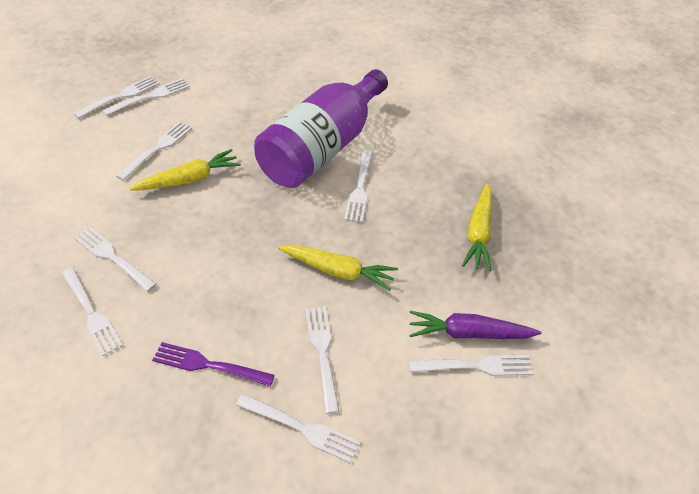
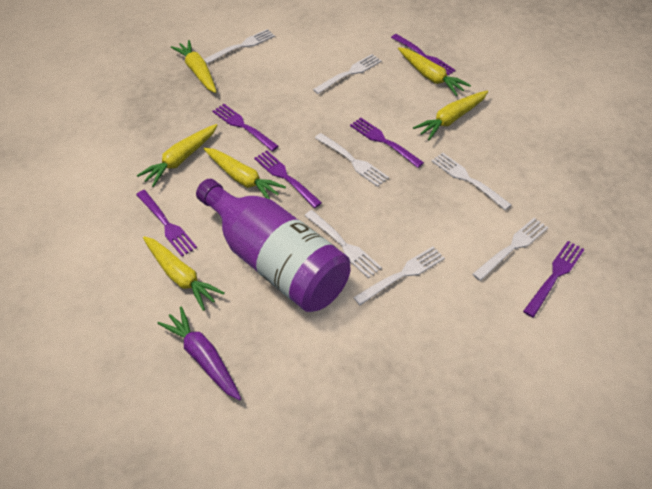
purple fork: [152,342,275,387] = 1 -> [136,190,197,257] [212,104,279,151] [254,150,322,208] [350,117,424,168] [391,34,456,76] [523,241,585,318] = 6
white fork: [62,267,123,356] [74,76,159,119] [74,227,157,292] [102,78,190,116] [116,122,192,181] [236,394,361,464] [305,306,339,414] [344,149,373,222] [409,355,533,376] = 9 -> [203,29,275,64] [304,210,382,279] [313,54,382,94] [315,133,389,187] [353,246,445,305] [431,152,511,210] [472,218,549,281] = 7
yellow carrot: [130,149,241,191] [279,245,398,291] [462,184,492,271] = 3 -> [137,124,217,187] [143,236,225,311] [171,40,217,93] [204,148,286,199] [398,47,471,96] [413,90,488,140] = 6

